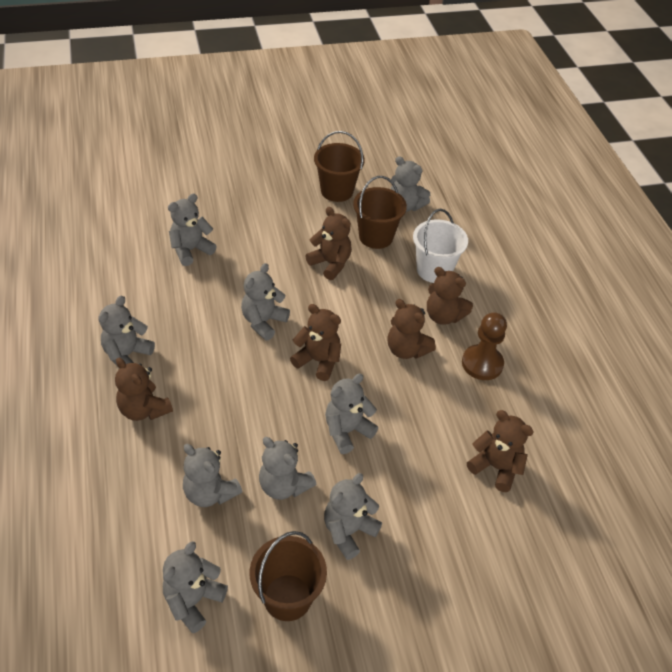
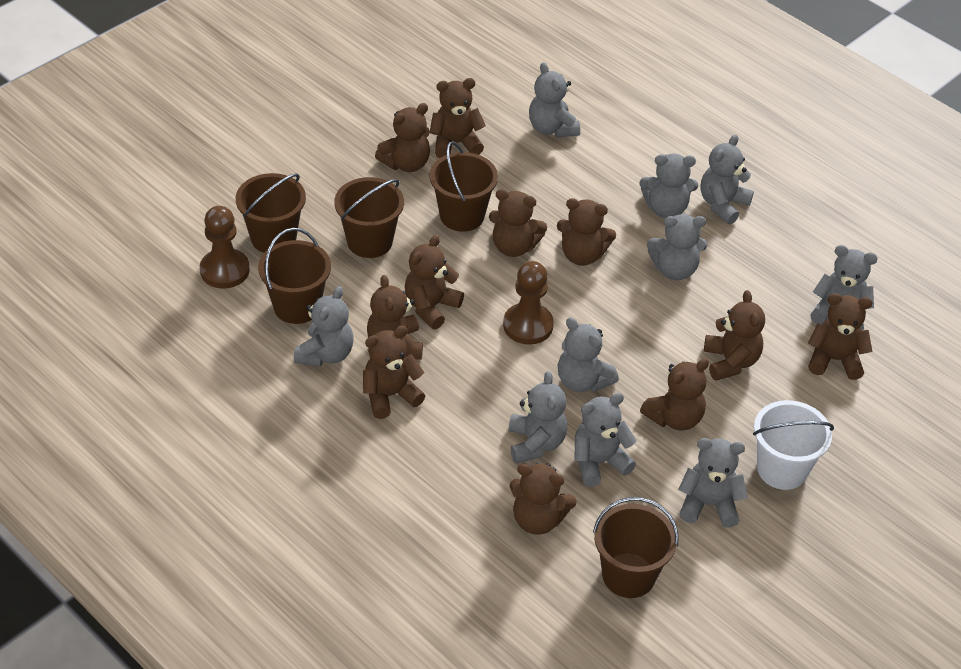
brown bucket: [250,531,327,621] [314,131,365,202] [353,176,407,249] = 3 -> [236,173,306,253] [258,228,331,324] [334,177,404,258] [429,141,498,232] [593,497,679,598] = 5
brown pawn: [462,313,507,380] = 1 -> [200,206,250,289] [503,261,554,345] = 2
brown teddy bear: [115,358,173,421] [290,304,341,381] [305,207,352,280] [387,299,436,359] [427,267,473,325] [467,410,534,492] = 6 -> [363,326,425,419] [367,275,423,360] [375,103,430,172] [405,235,464,329] [430,78,486,158] [489,189,547,257] [510,463,577,535] [557,198,616,266] [640,358,709,431] [704,290,765,381] [808,293,873,380] = 11
grey teddy bear: [98,295,155,368] [163,541,228,633] [168,194,216,266] [183,444,242,507] [241,263,290,340] [259,437,316,500] [324,473,382,560] [325,374,378,454] [391,156,430,212] = 9 -> [294,286,353,367] [508,371,567,463] [529,62,580,138] [558,318,619,392] [574,393,637,487] [640,153,698,218] [647,214,707,280] [678,438,748,528] [701,135,754,224] [810,245,878,331] = 10

